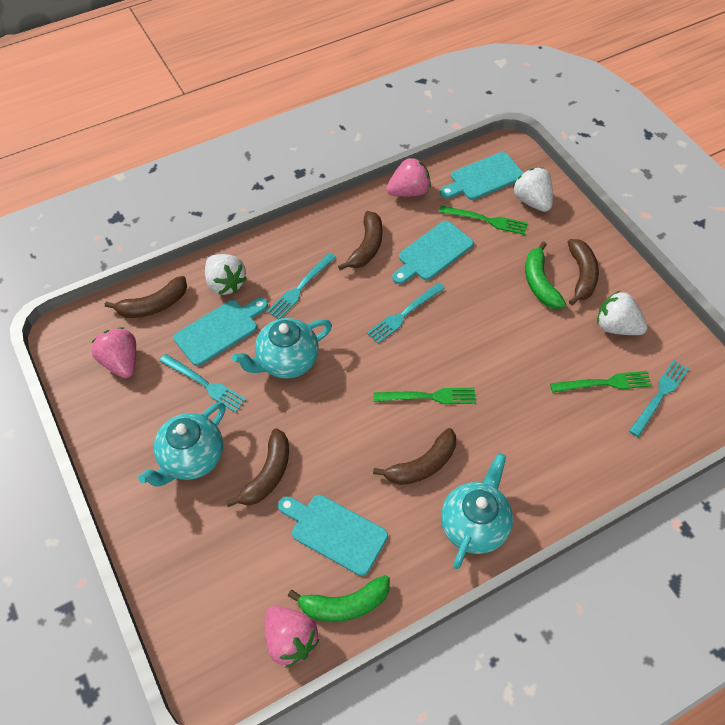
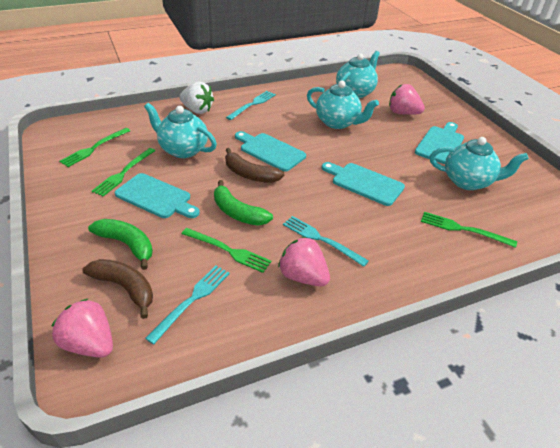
brown banana: [105,276,187,318] [226,428,289,507] [338,211,383,270] [373,428,456,485] [568,239,599,305] = 5 -> [82,259,153,319] [225,148,285,183] = 2
green fork: [373,388,476,404] [439,206,528,235] [550,371,652,392] = 3 -> [59,128,130,167] [92,148,155,197] [182,228,272,273] [421,212,517,248] = 4
turquoise fork: [159,354,246,413] [267,253,336,319] [367,283,445,343] [629,360,689,437] = 4 -> [145,265,230,344] [226,91,276,120] [283,216,369,267] = 3
turquoise teapot: [138,402,226,487] [232,318,332,379] [441,453,513,569] = 3 -> [144,103,217,158] [307,80,379,129] [336,51,380,99] [430,137,529,190] = 4
white strawberry: [205,254,247,295] [513,168,553,212] [597,291,648,335] = 3 -> [180,81,214,114] = 1

